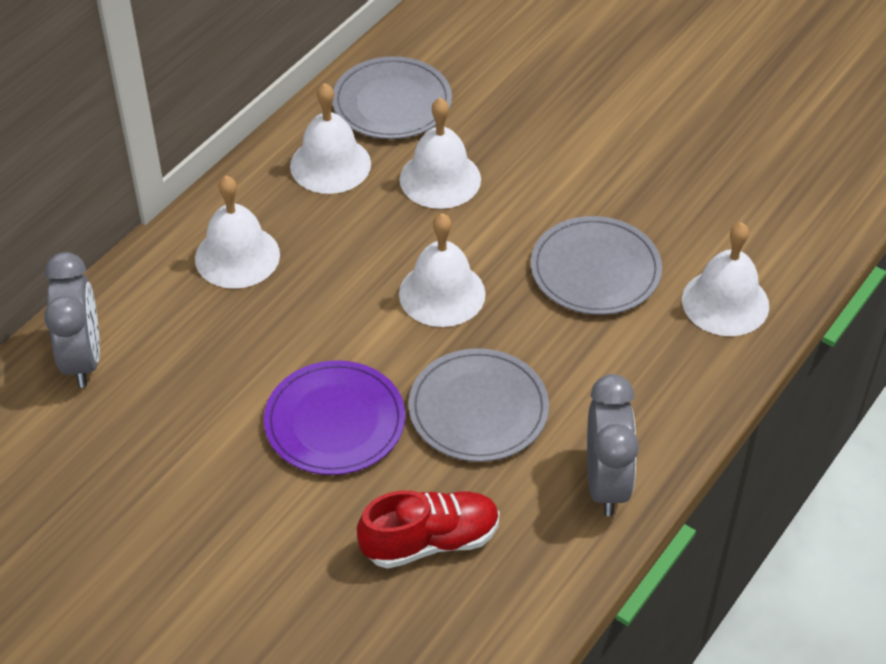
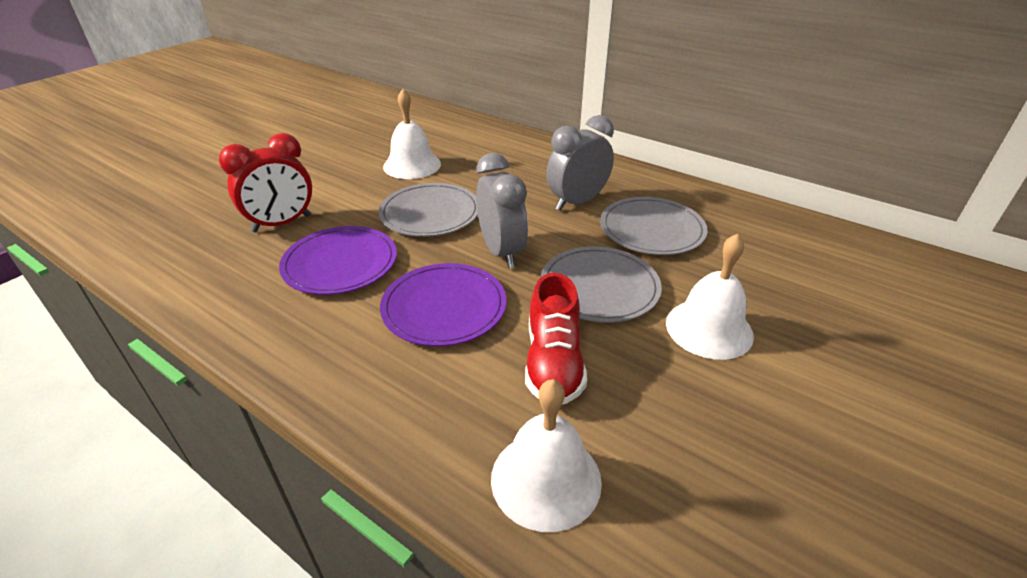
purple plate: [264,360,405,475] = 1 -> [279,226,397,295] [380,263,506,346] = 2
red clock: none = 0 -> [219,133,312,232] = 1
white bell: [195,176,280,289] [290,83,371,194] [399,213,486,327] [400,98,481,209] [682,222,769,336] = 5 -> [383,89,441,179] [491,379,602,532] [666,234,754,360] = 3

